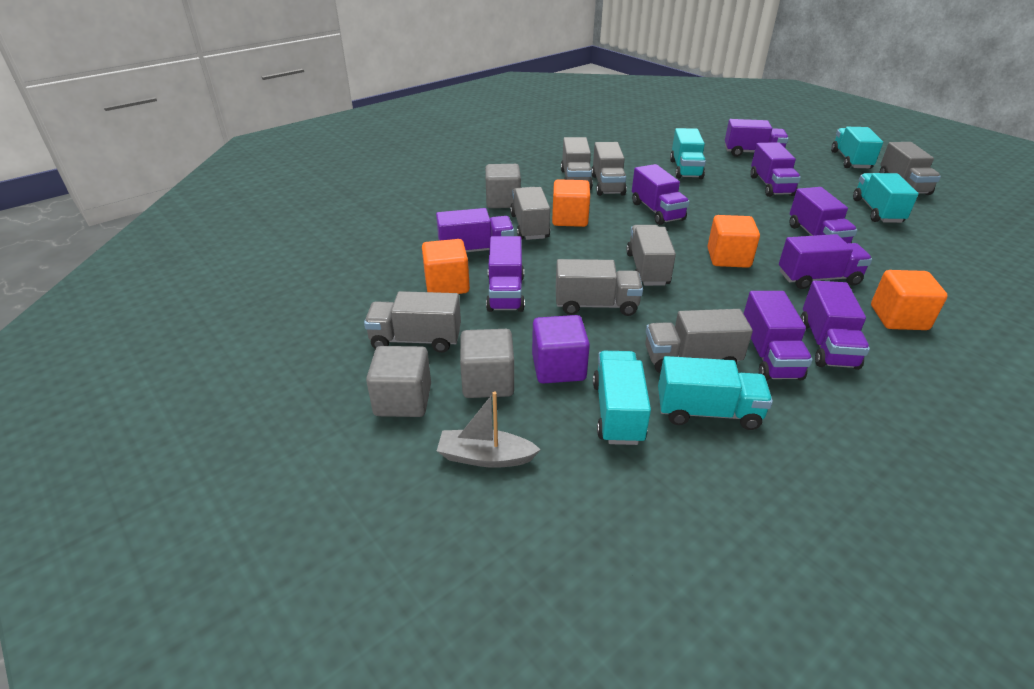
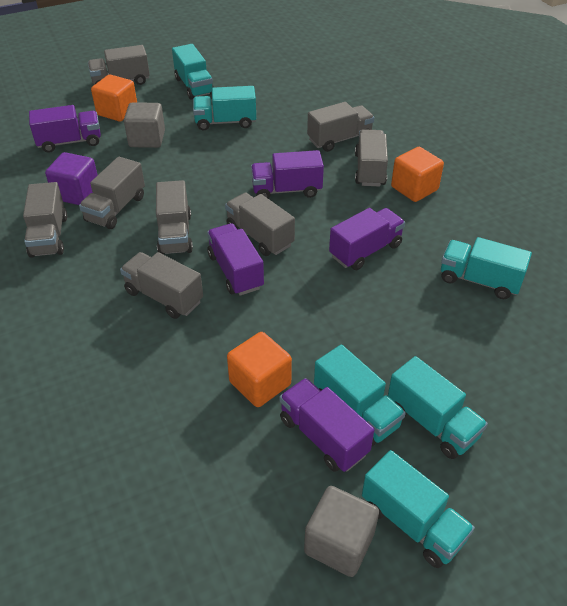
grey boat: [437,391,541,468] = 1 -> none = 0
grey cube: [366,346,431,417] [460,329,514,398] [485,164,521,208] = 3 -> [124,102,165,148] [304,486,379,577] = 2
orange cube: [422,239,470,294] [552,179,590,227] [708,215,760,268] [871,270,948,330] = 4 -> [91,74,137,122] [227,332,292,407] [391,147,444,202] = 3
purple truck: [436,208,514,252] [486,236,525,312] [632,164,690,225] [725,119,789,157] [744,291,812,381] [750,142,801,197] [779,234,872,289] [789,187,857,243] [800,281,870,370] = 9 -> [29,105,101,153] [207,223,264,296] [251,150,324,199] [280,378,374,472] [329,208,405,270] = 5
turquoise truck: [593,351,651,445] [658,356,773,430] [670,128,706,179] [831,127,883,169] [853,173,919,223] = 5 -> [172,44,214,100] [193,86,256,130] [314,345,406,446] [362,450,475,568] [388,356,488,459] [441,237,532,299] = 6

